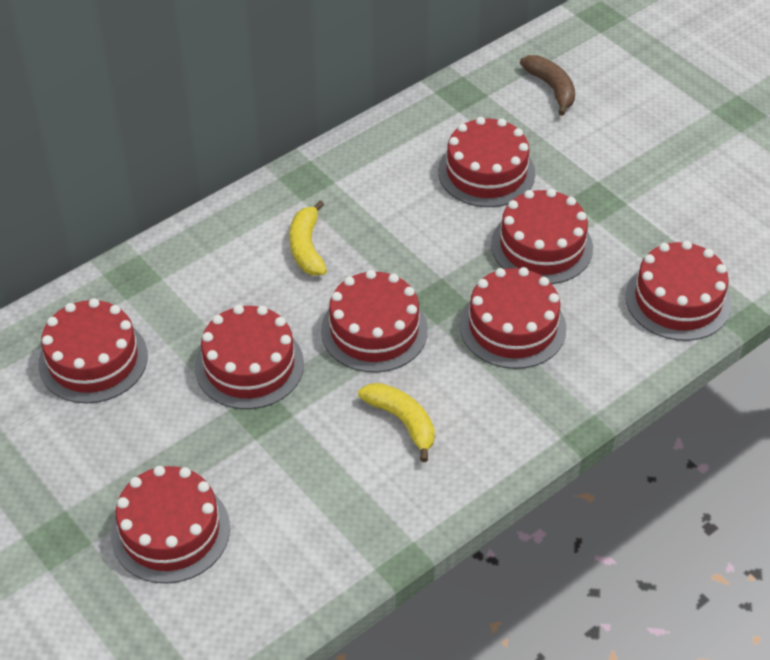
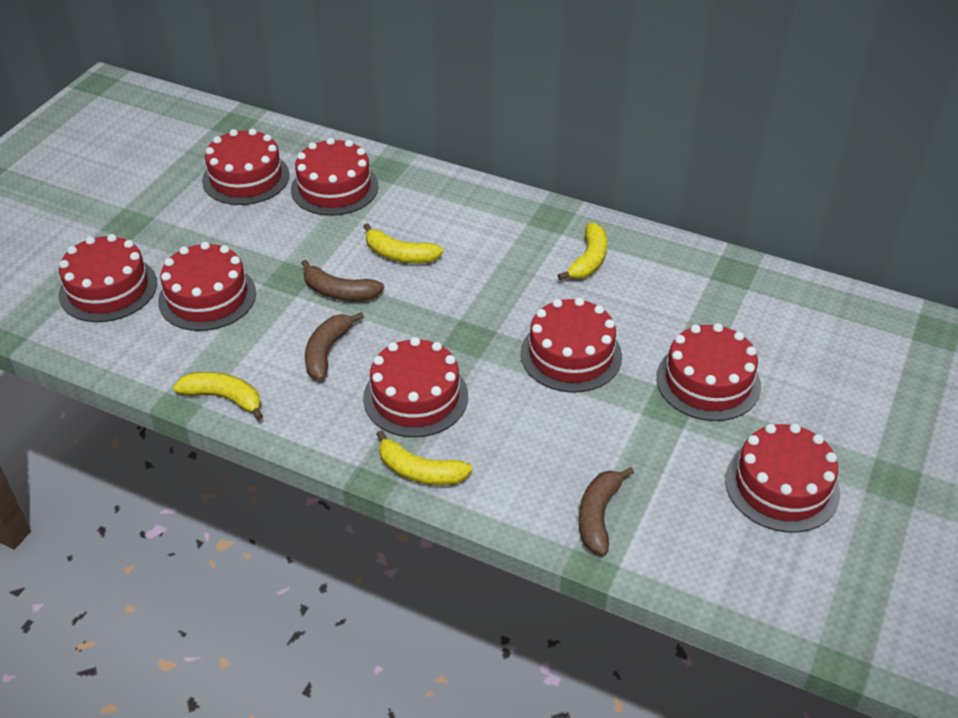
brown banana: [520,55,575,116] = 1 -> [301,260,384,301] [305,312,364,380] [579,467,634,555] = 3
yellow banana: [289,200,327,276] [358,383,435,462] = 2 -> [173,372,263,421] [363,223,443,263] [377,430,473,485] [558,223,607,280] = 4

